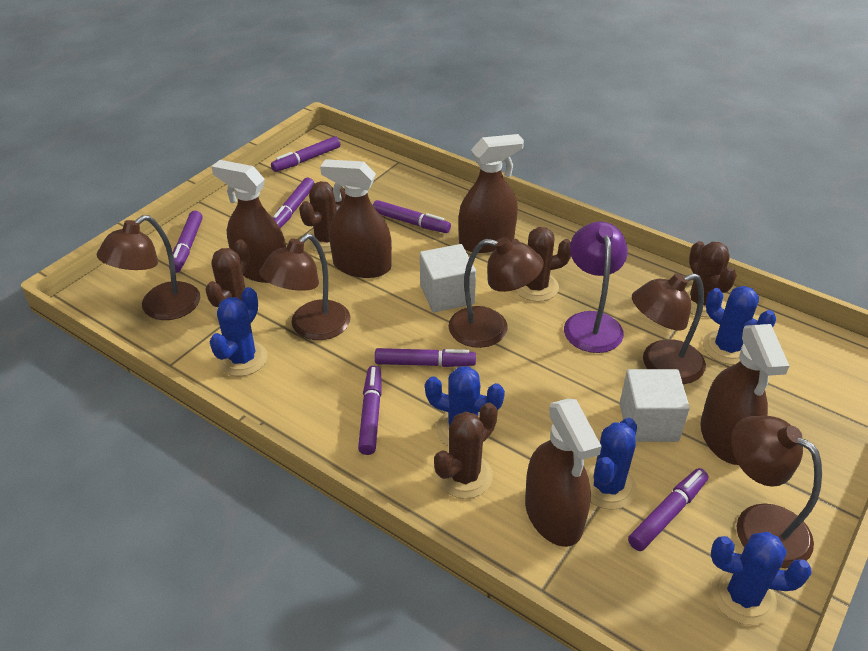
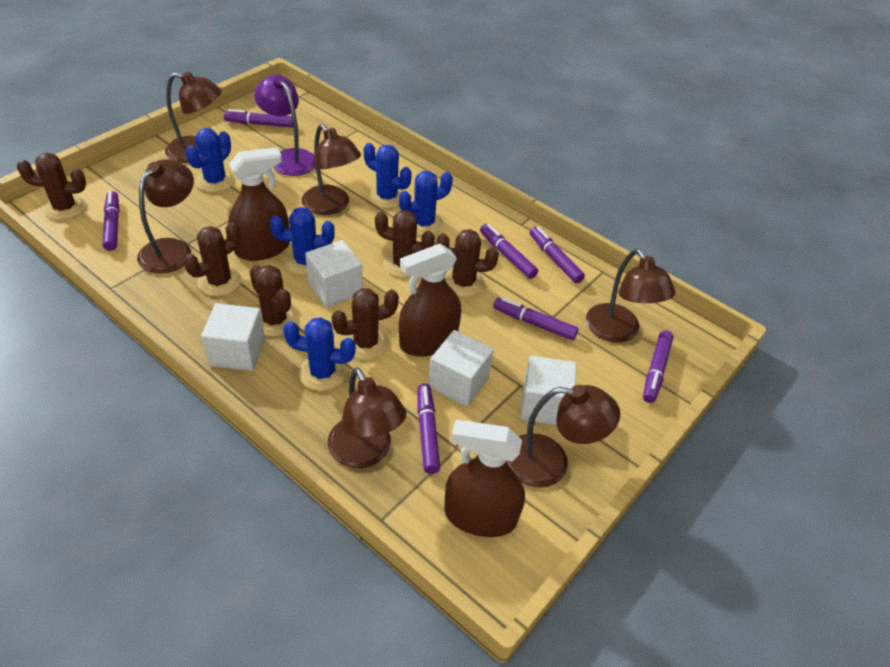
brown cactus: [205,239,259,320] [299,181,346,253] [434,403,498,499] [510,227,571,302] [685,241,737,317] = 5 -> [17,153,86,220] [184,222,241,296] [250,265,298,337] [332,288,399,360] [375,210,435,278] [436,229,499,297] = 6
brown lamp: [97,215,200,320] [259,234,350,340] [448,237,544,348] [632,273,706,384] [731,416,822,568] = 5 -> [137,159,194,274] [165,72,222,163] [302,124,361,215] [328,367,407,469] [507,385,620,488] [586,249,676,343] = 6
brown spray bottle: [211,160,286,283] [320,159,392,278] [458,134,524,253] [525,399,602,547] [700,324,789,465] = 5 -> [228,147,290,261] [399,244,461,357] [445,420,525,537] = 3
white cube: [420,244,476,312] [620,369,690,442] = 2 -> [201,303,265,371] [305,240,363,307] [429,330,494,406] [520,356,576,425] = 4

